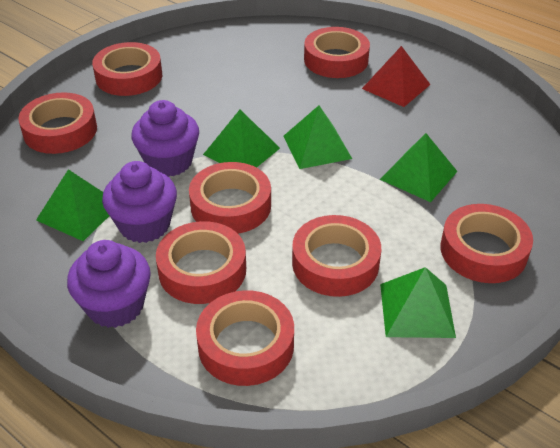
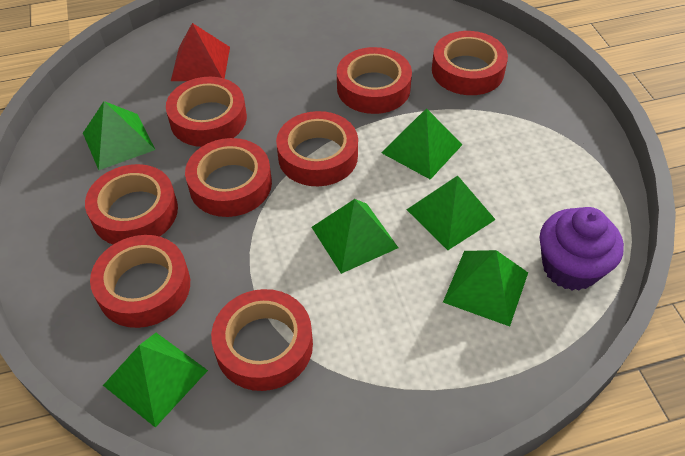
green pyramid: [36,169,109,241] [203,110,280,168] [284,106,352,169] [380,133,458,202] [380,267,456,338] = 5 -> [83,101,155,170] [103,333,208,427] [312,199,398,274] [382,108,462,180] [407,176,496,250] [443,250,528,327] = 6
purple cupcake: [67,240,151,328] [102,161,177,243] [131,100,199,177] = 3 -> [540,207,624,291] = 1

